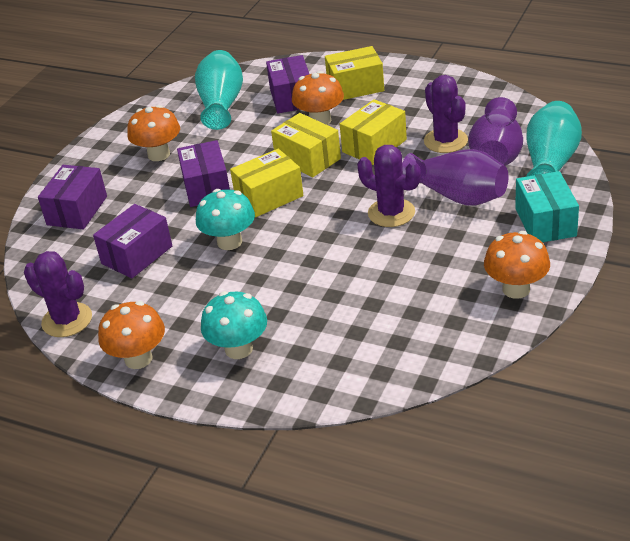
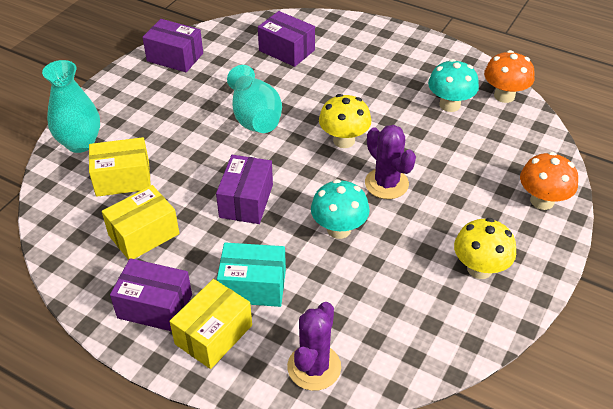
orange mushroom: [98,301,165,369] [127,105,180,161] [292,71,344,125] [484,231,550,299] = 4 -> [484,50,534,103] [520,152,578,210] = 2
purple cactus: [24,251,92,337] [357,145,421,227] [424,75,468,153] = 3 -> [287,302,341,391] [365,125,416,199] = 2
purple vase: [402,149,508,206] [468,97,523,166] = 2 -> none = 0
yellow box: [230,149,304,217] [271,113,341,178] [325,46,384,100] [340,99,407,165] = 4 -> [89,137,151,197] [102,185,179,260] [170,279,252,369] = 3
yellow mushroom: none = 0 -> [319,94,371,148] [454,218,516,279] = 2

